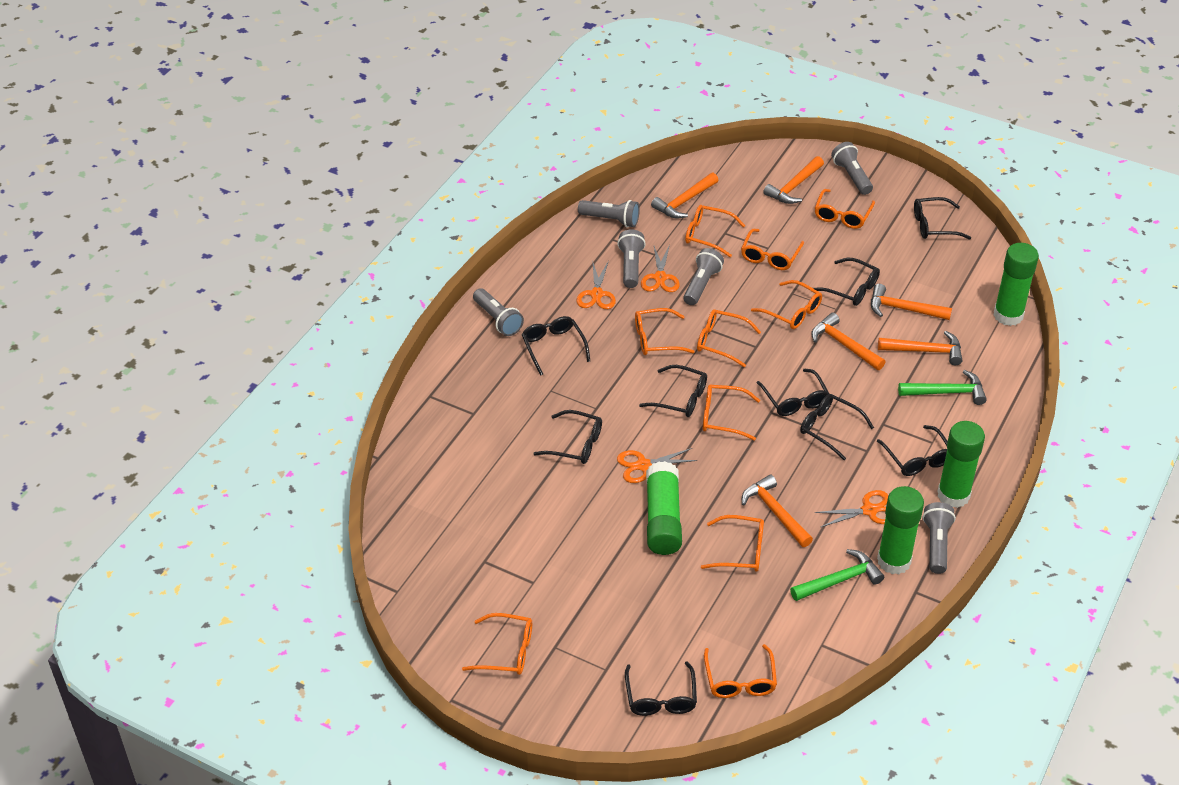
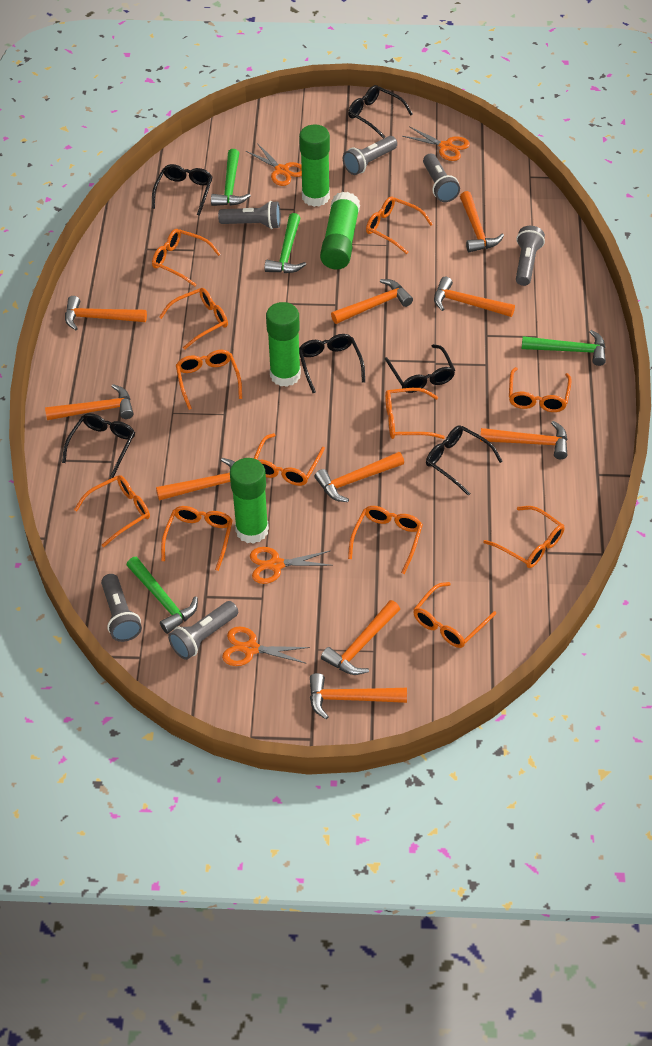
black glasses: [521,316,590,376] [533,410,602,464] [625,661,697,716] [639,365,707,417] [757,369,829,416] [800,394,874,460] [813,258,880,306] [877,425,948,476] [914,197,971,239] = 9 -> [62,413,135,478] [152,164,213,216] [299,334,365,393] [348,85,413,139] [385,344,455,393] [426,425,503,496] = 6
green hammer: [790,549,884,601] [898,370,987,405] = 2 -> [126,557,198,634] [211,149,251,206] [264,213,306,273] [522,330,606,366] = 4
orange glasses: [462,613,532,675] [635,308,695,355] [685,205,745,257] [697,309,761,367] [701,515,764,572] [703,385,760,441] [704,644,777,698] [741,229,804,270] [751,280,822,329] [815,189,875,229] = 10 -> [74,475,150,547] [152,229,220,286] [159,288,228,350] [161,506,233,571] [176,350,242,410] [254,433,325,486] [348,506,423,574] [366,197,433,254] [385,388,445,439] [413,582,496,648] [483,506,565,568] [509,367,572,412] = 12
orange hammer: [651,173,718,218] [742,474,813,547] [763,156,824,204] [811,313,885,370] [871,284,952,320] [878,331,962,365] = 6 -> [45,384,134,420] [65,296,147,330] [156,458,235,501] [310,673,407,720] [314,452,404,502] [321,600,400,675] [331,279,413,324] [434,277,515,317] [460,191,504,252] [480,421,568,459] = 10

